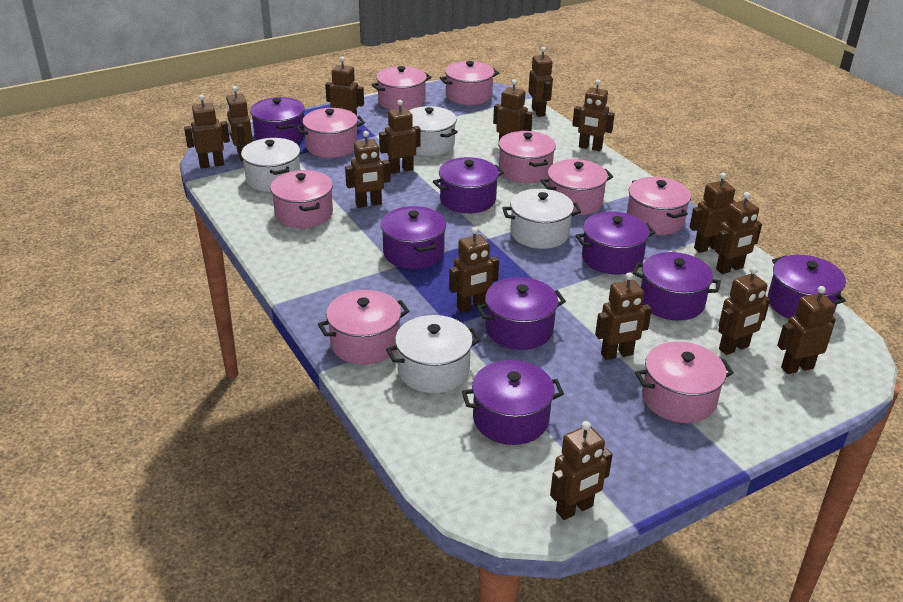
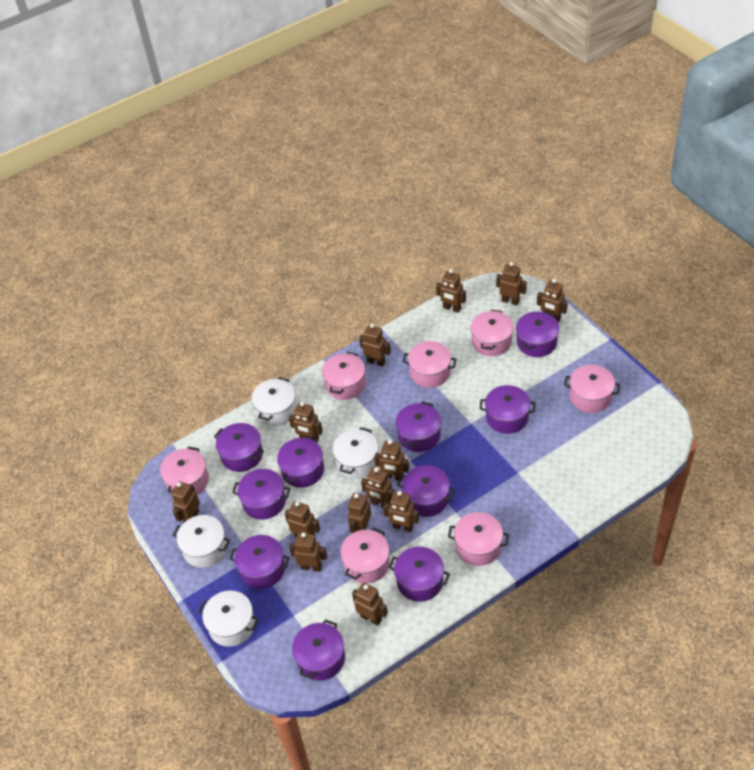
brown robot: [184,94,230,169] [226,86,253,161] [325,57,364,116] [345,131,391,208] [379,100,421,174] [449,227,499,313] [493,79,533,141] [528,47,553,117] [550,421,612,520] [572,80,615,151] [595,272,652,360] [690,173,735,253] [715,192,762,274] [718,267,770,355] [777,286,836,374] = 15 -> [171,481,200,523] [285,501,320,537] [289,402,323,442] [289,532,327,572] [348,493,371,533] [352,582,388,626] [359,324,391,367] [361,467,394,508] [374,440,409,481] [383,491,419,532] [436,269,466,313] [496,262,527,306] [537,279,568,323] = 13
pink pot: [270,170,333,228] [296,108,365,158] [318,290,409,364] [371,66,431,110] [440,61,499,105] [499,131,556,183] [541,159,613,215] [627,177,691,235] [635,341,734,423] = 9 -> [160,446,209,495] [322,352,366,400] [340,528,390,584] [403,341,457,388] [448,512,509,566] [471,310,514,356] [564,365,620,413] = 7
purple pot: [250,97,305,143] [381,206,446,269] [433,157,504,213] [462,360,564,445] [476,277,566,350] [575,212,656,275] [633,252,721,321] [768,255,846,319] = 8 -> [214,423,264,472] [229,535,290,589] [232,469,290,520] [277,436,324,488] [292,619,345,681] [389,547,450,602] [396,401,441,452] [397,465,455,517] [480,385,535,434] [516,311,559,357] = 10

